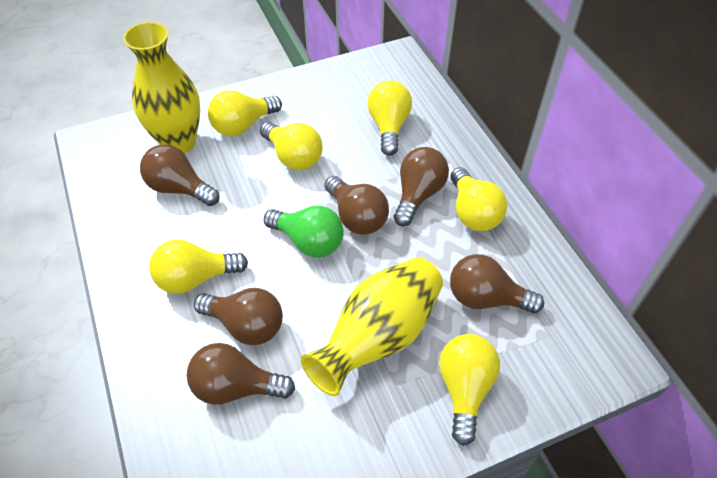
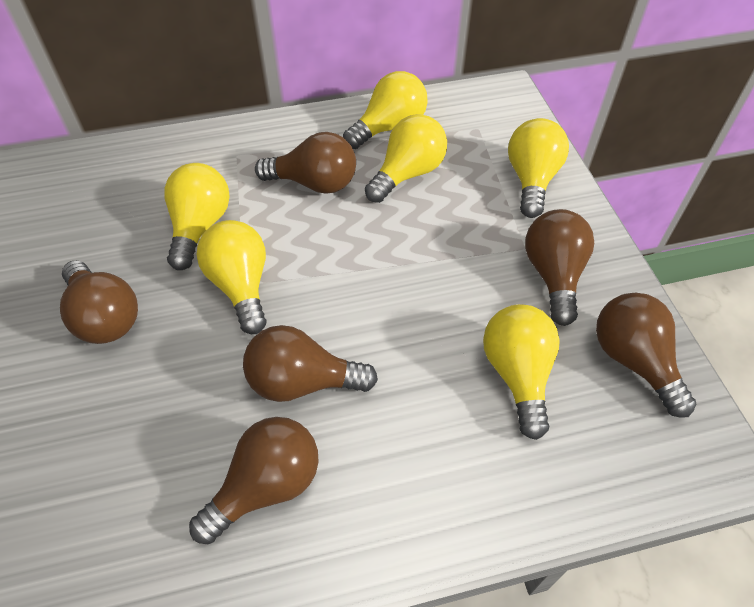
green light bulb: [264,206,344,258] = 1 -> none = 0
yellow vase: [123,22,200,153] [301,257,443,396] = 2 -> none = 0

